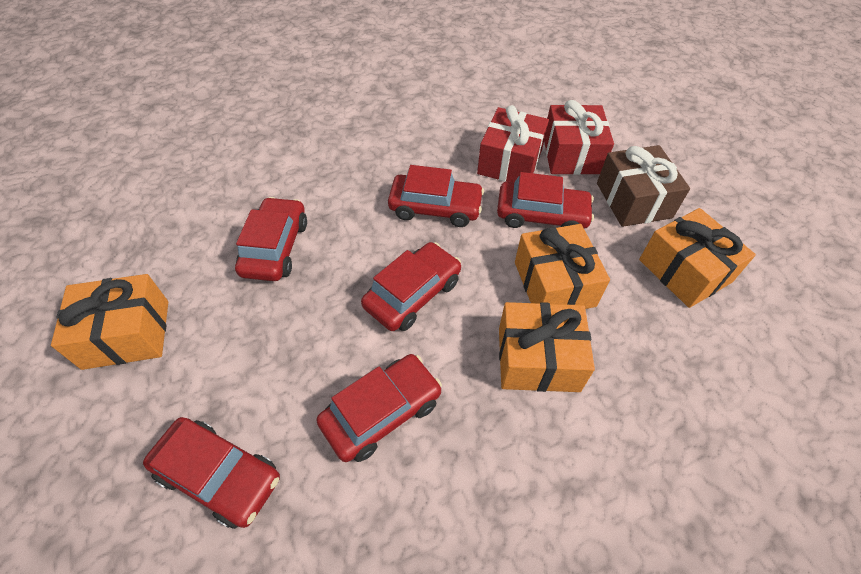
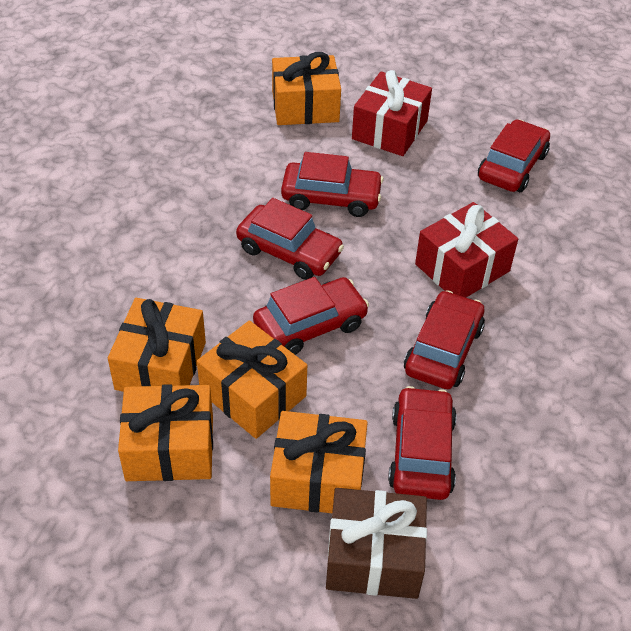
orange gift: [51,274,168,370] [499,302,595,392] [515,224,610,309] [639,208,756,308] = 4 -> [108,298,206,392] [118,384,213,481] [197,321,307,439] [270,411,368,513] [272,52,341,125] = 5

